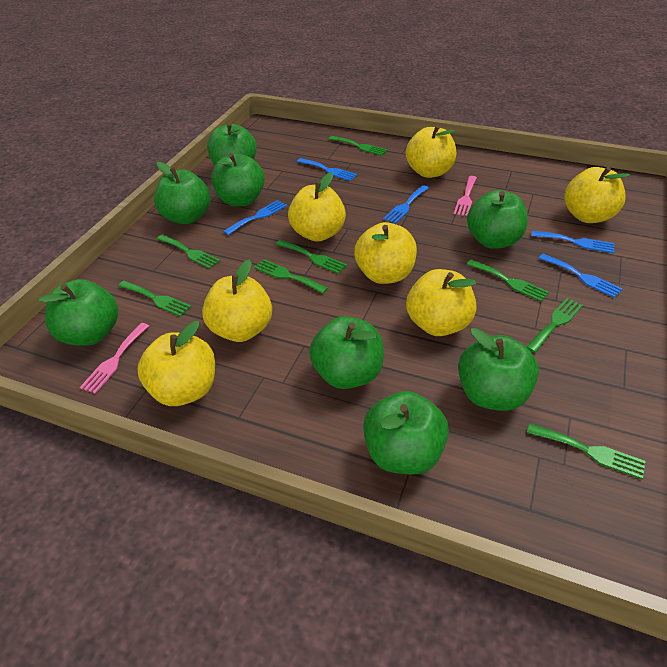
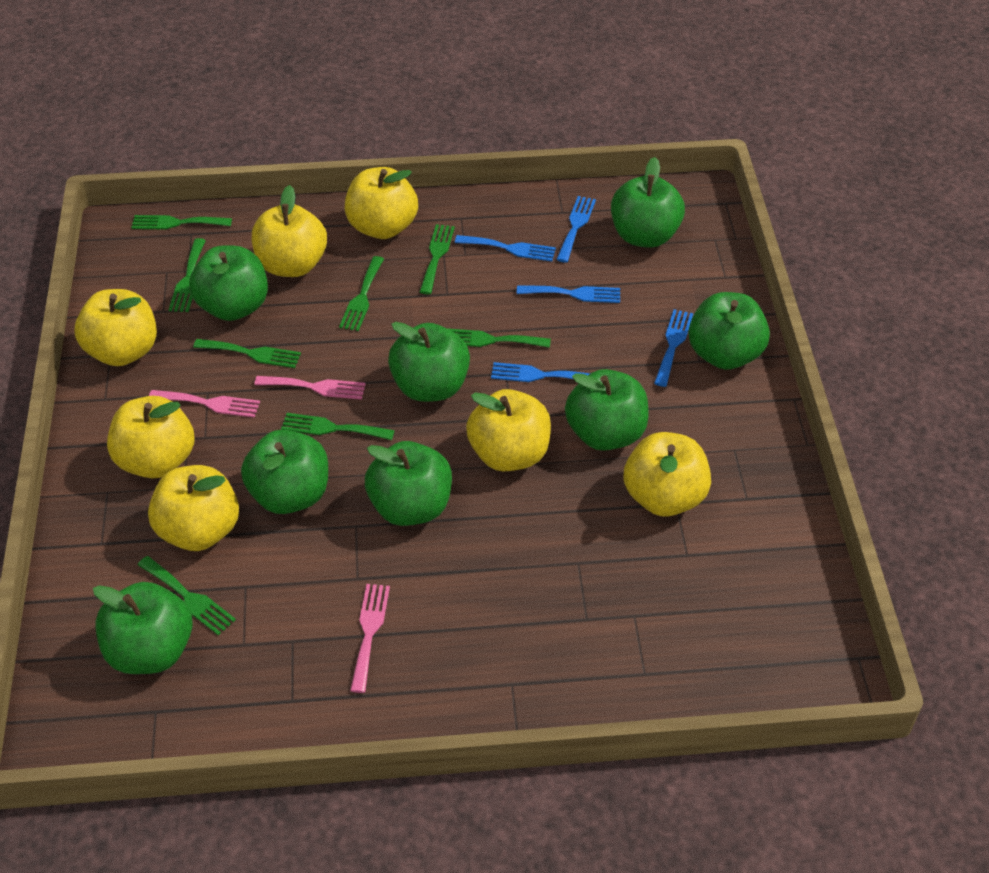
pink fork: [80,323,149,394] [454,176,477,216] = 2 -> [149,390,260,418] [254,376,366,400] [350,584,390,693] = 3

